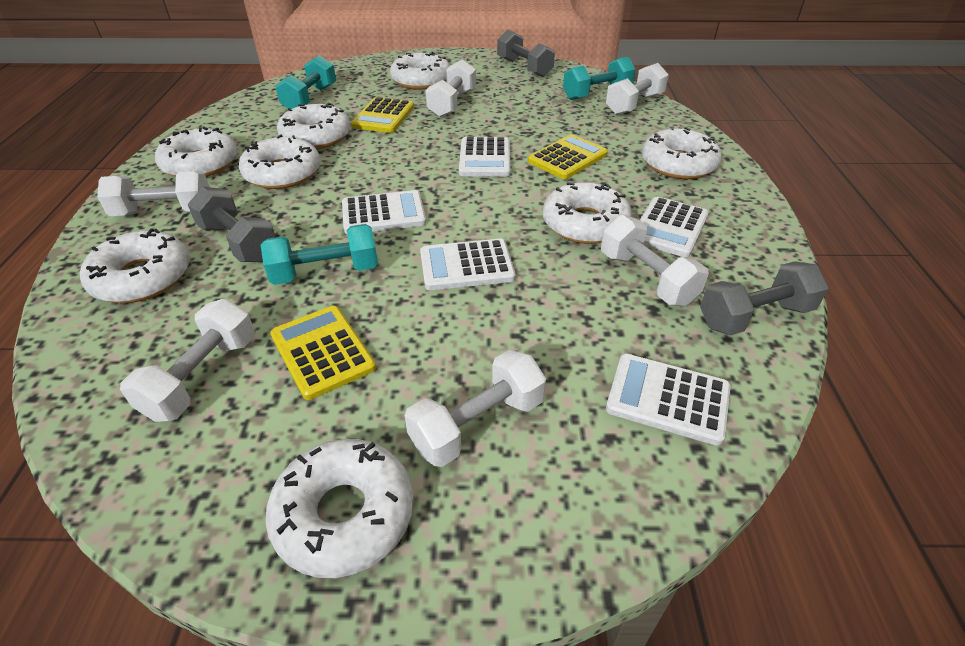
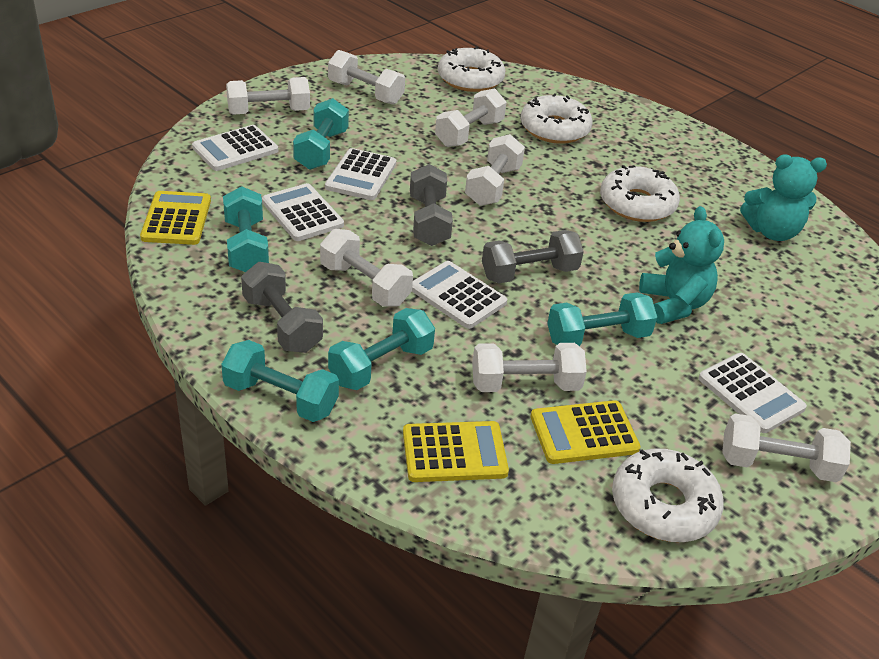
turquoise dumbbell: [261,224,378,285] [275,55,336,109] [563,57,636,100] = 3 -> [221,340,339,422] [223,186,269,272] [293,98,349,170] [328,308,435,390] [547,292,657,346] = 5
turquoise teddy bear: none = 0 -> [639,206,724,324] [740,154,827,241] = 2
white donut: [80,229,189,303] [155,127,238,177] [239,134,320,189] [265,439,414,578] [277,103,351,149] [390,52,450,90] [543,182,632,244] [642,126,722,179] = 8 -> [438,47,505,92] [521,93,593,144] [600,165,680,222] [612,448,724,542] = 4
white dumbbell: [97,171,210,216] [120,299,255,422] [405,350,546,467] [425,59,476,117] [601,215,709,306] [606,63,669,115] = 6 -> [226,77,310,115] [320,229,413,307] [328,50,405,105] [435,88,506,147] [465,134,525,206] [472,343,587,392] [722,414,851,482] = 7

